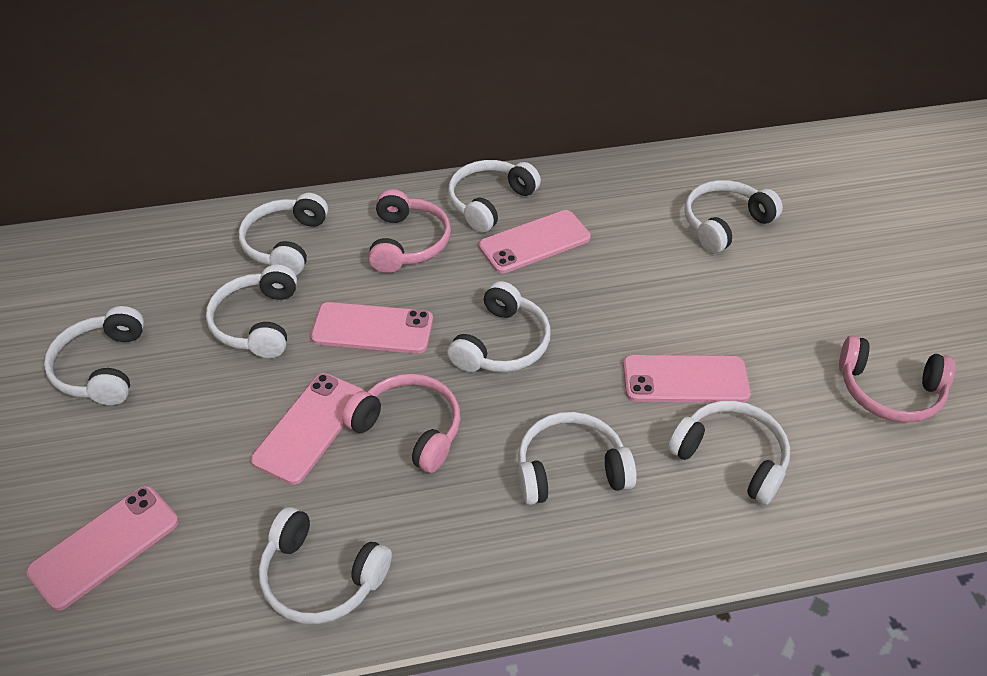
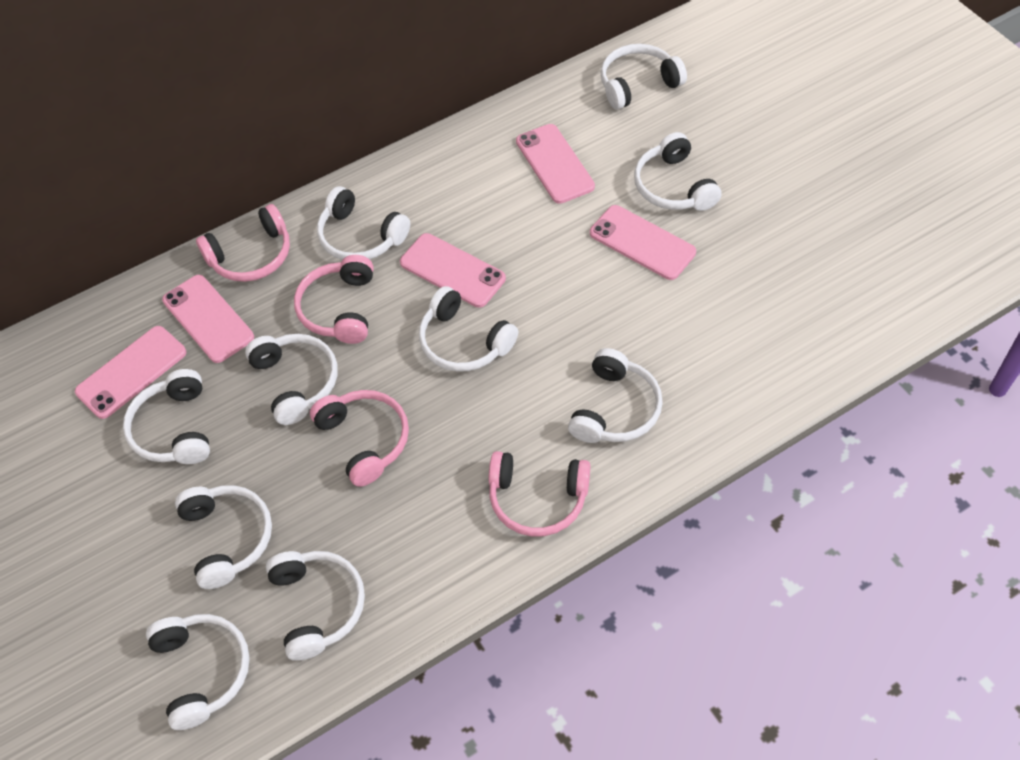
pink headphones: [342,374,461,473] [369,189,451,273] [839,336,956,423] = 3 -> [196,204,290,282] [294,255,374,344] [310,390,409,487] [489,451,591,537] = 4
white headphones: [44,306,144,405] [206,264,297,358] [239,193,328,275] [258,507,392,624] [447,281,551,372] [448,160,541,233] [518,412,637,505] [668,401,790,505] [684,180,783,253] = 9 -> [123,369,210,464] [146,614,250,730] [175,485,272,589] [245,334,338,425] [266,551,365,661] [317,186,410,260] [419,286,518,372] [568,348,663,443] [600,44,687,110] [634,132,722,211] = 10

